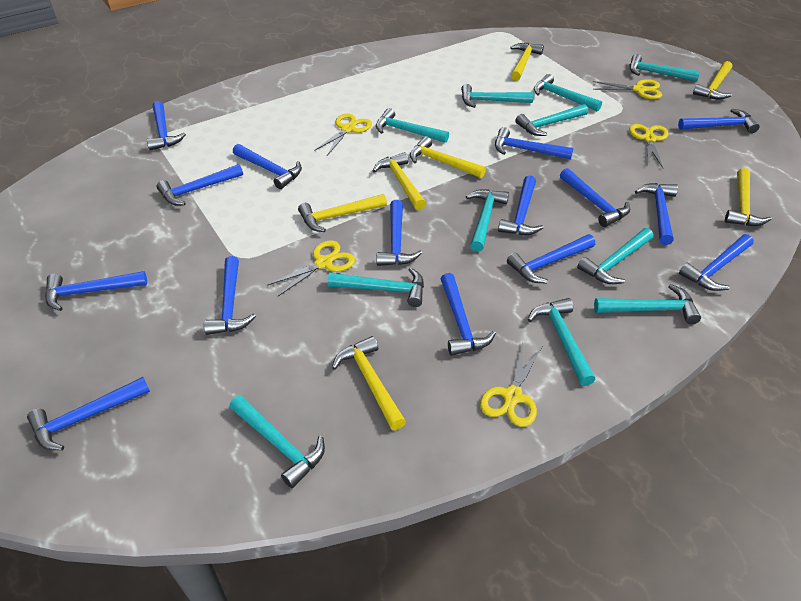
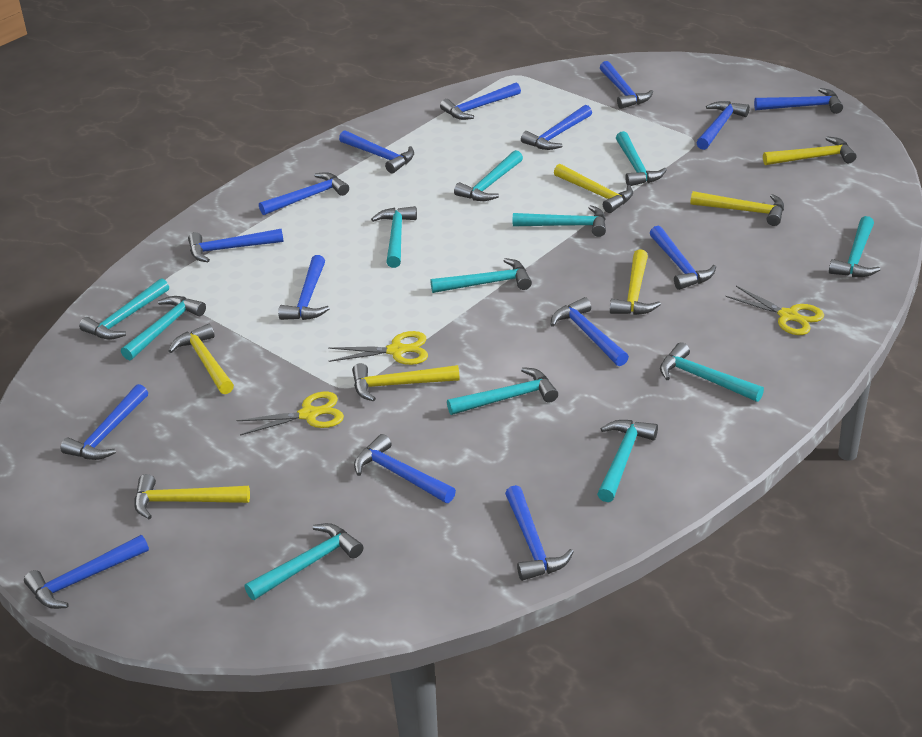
turquoise hammer: [230,395,325,488] [328,267,424,307] [376,108,449,143] [461,84,534,108] [466,189,509,252] [515,104,588,136] [528,298,596,386] [534,74,602,112] [577,228,654,284] [594,284,701,324] [630,54,700,82] = 11 -> [79,278,169,340] [121,296,206,360] [244,523,363,600] [371,206,417,268] [430,258,532,293] [447,367,558,415] [454,150,523,201] [513,205,606,237] [597,420,658,502] [616,131,667,186] [660,342,764,402] [829,216,881,277] = 12
yellow scissors: [267,241,355,296] [314,113,372,156] [480,341,542,427] [593,79,662,99] [629,124,669,168] = 5 -> [236,392,344,436] [328,331,428,365] [725,286,824,335] = 3

